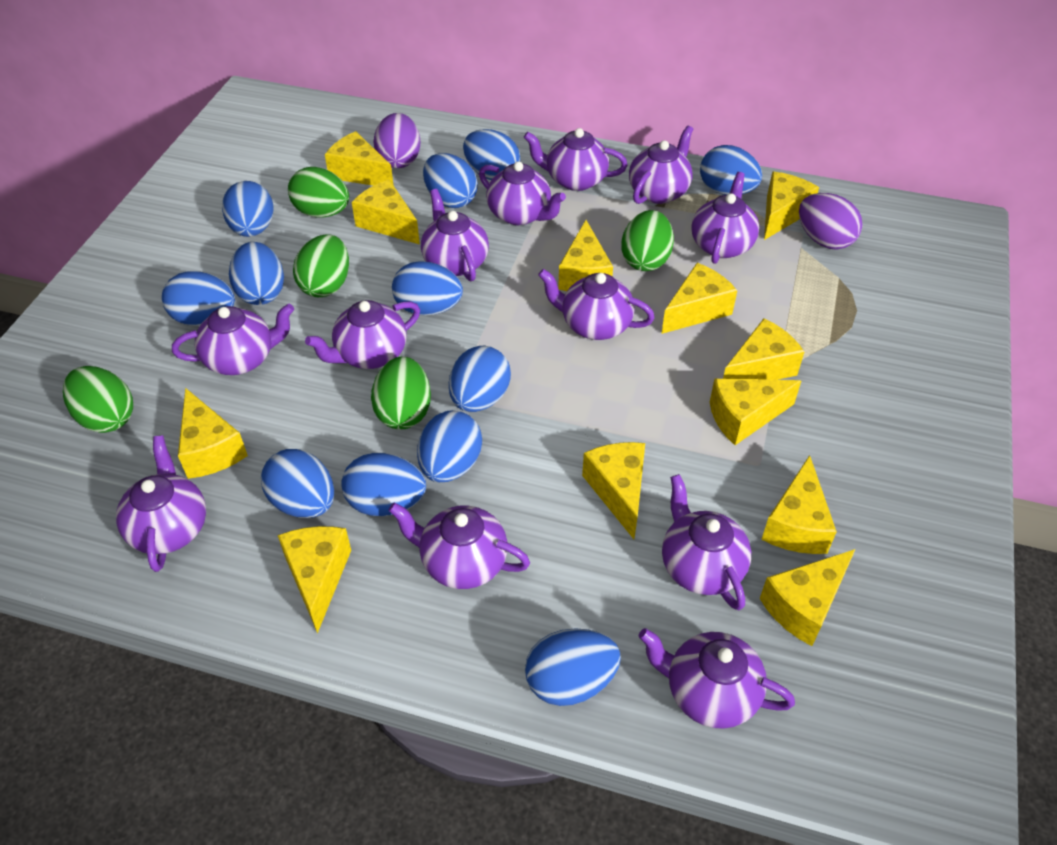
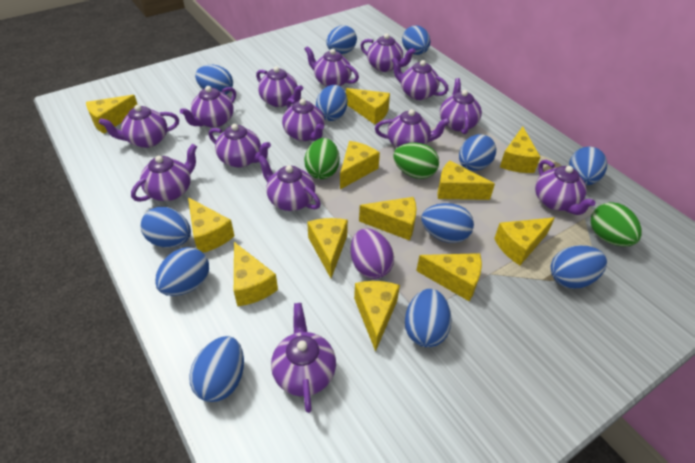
green egg: [63,366,133,433] [288,167,349,218] [293,235,349,297] [371,356,431,430] [621,210,674,271] = 5 -> [304,138,340,179] [393,143,439,179] [591,202,642,246] = 3
purple egg: [373,113,420,168] [799,193,862,250] = 2 -> [351,228,394,279] = 1
purple teapot: [116,436,206,572] [172,304,294,375] [305,300,420,369] [388,503,530,589] [421,189,489,282] [479,161,566,225] [524,128,628,191] [538,269,655,340] [629,125,694,204] [638,628,795,729] [662,474,751,610] [691,172,759,264] = 12 -> [99,105,179,148] [131,144,197,202] [180,86,236,128] [209,124,271,168] [256,66,303,107] [257,155,321,211] [271,303,336,413] [282,98,325,141] [305,46,359,87] [360,34,416,72] [375,109,450,148] [391,57,449,100] [440,78,482,134] [535,160,596,215] = 14

